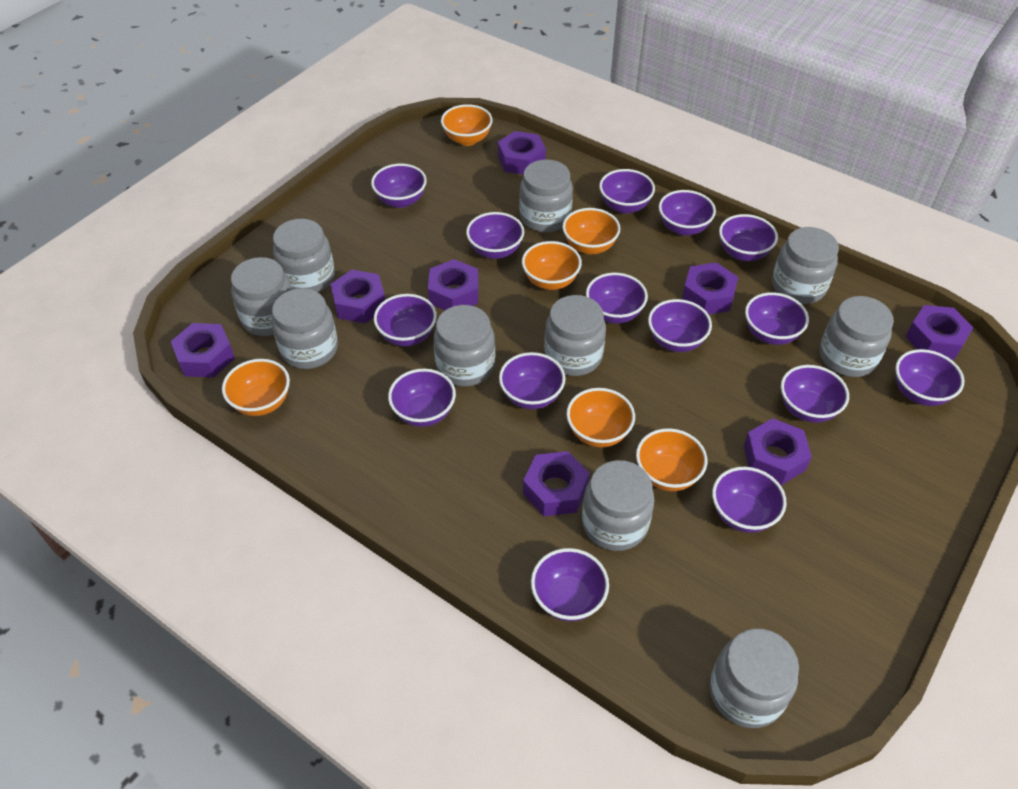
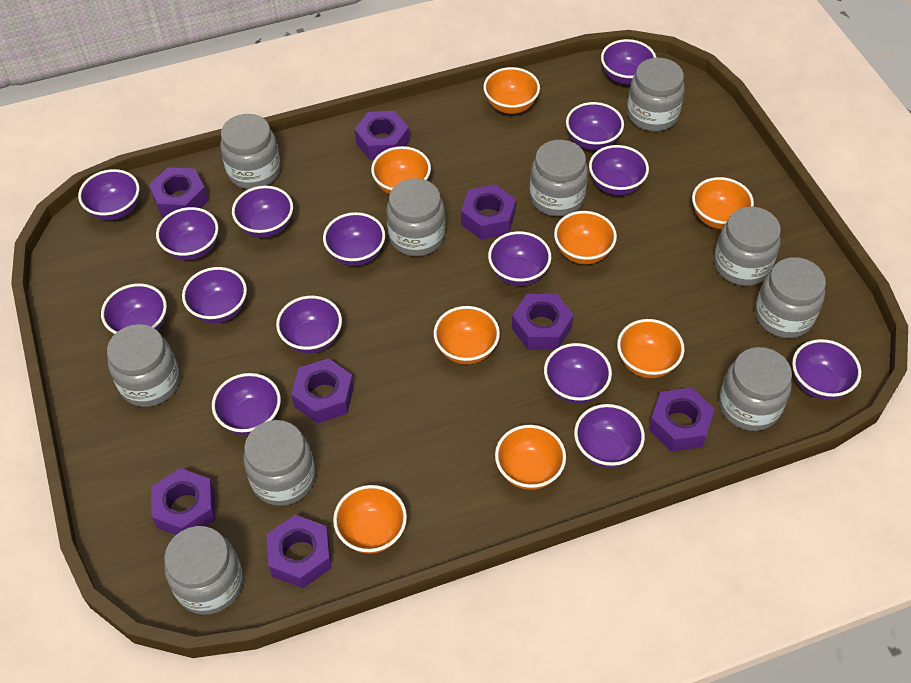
orange bowl: [222,359,290,416] [441,104,493,146] [522,241,582,290] [562,208,620,254] [566,388,635,448] [636,428,707,491] = 6 -> [333,485,407,554] [371,146,431,194] [434,306,500,364] [483,67,540,114] [495,425,566,490] [554,211,617,264] [617,319,685,378] [692,177,754,229] = 8

